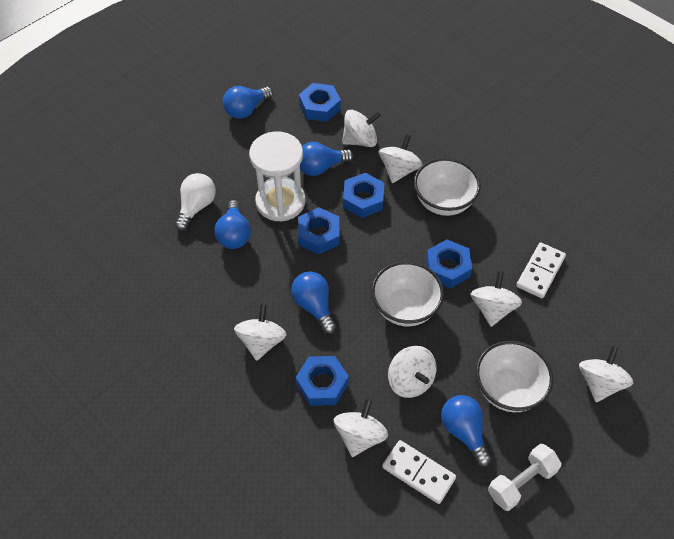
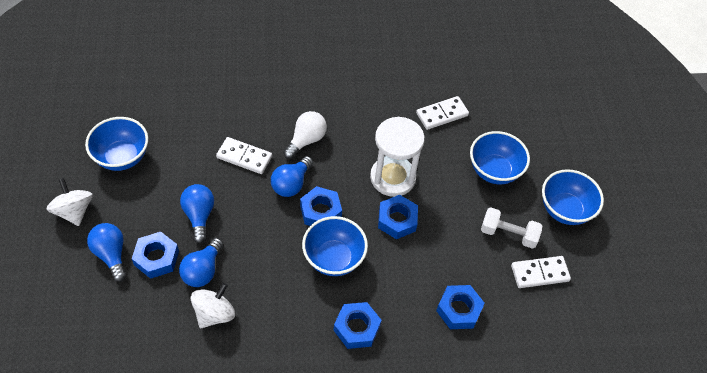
blue bowl: none = 0 -> [85,117,148,171] [302,216,368,276] [470,131,530,184] [542,169,604,225] = 4
blue light bulb: [215,200,251,249] [223,86,273,119] [291,271,336,334] [300,142,353,176] [441,395,491,467] = 5 -> [87,223,127,282] [179,238,223,287] [180,184,214,243] [271,156,313,197] = 4
white bowl: [371,261,444,326] [414,158,480,216] [476,341,553,412] = 3 -> none = 0
white domino: [382,440,456,504] [516,242,566,298] = 2 -> [216,137,272,174] [416,96,469,130] [511,256,571,288] = 3
white spinning top: [234,304,287,361] [334,398,388,457] [342,110,381,147] [379,134,422,183] [388,346,436,398] [470,271,522,327] [579,346,633,402] = 7 -> [47,178,93,226] [191,283,235,328] = 2

